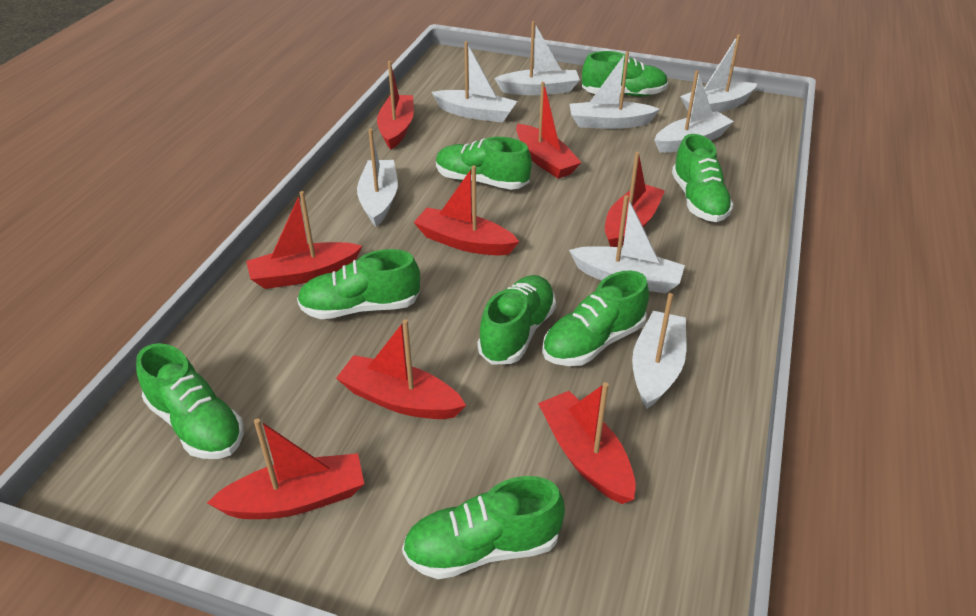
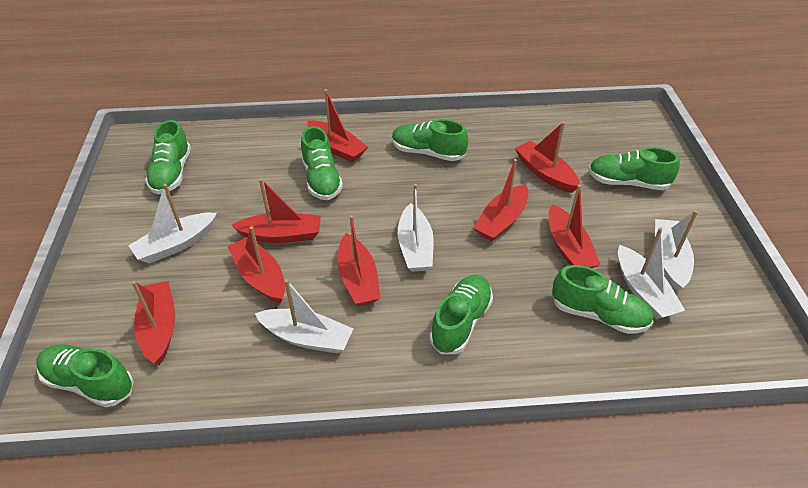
green shoe: [136,343,244,459] [297,249,420,319] [402,476,565,579] [436,137,532,190] [477,275,556,365] [542,270,649,366] [582,51,668,97] [672,134,734,222] = 8 -> [36,344,134,407] [145,120,191,194] [301,126,343,200] [392,119,468,161] [429,275,493,354] [552,265,653,334] [588,147,680,190] = 7
white boat: [357,129,398,227] [432,41,517,122] [494,21,580,95] [569,51,660,129] [569,195,685,293] [632,293,686,409] [654,70,734,153] [680,34,757,112] = 8 -> [128,184,217,264] [255,279,353,354] [398,184,434,272] [618,228,685,319] [655,210,698,291] = 5

